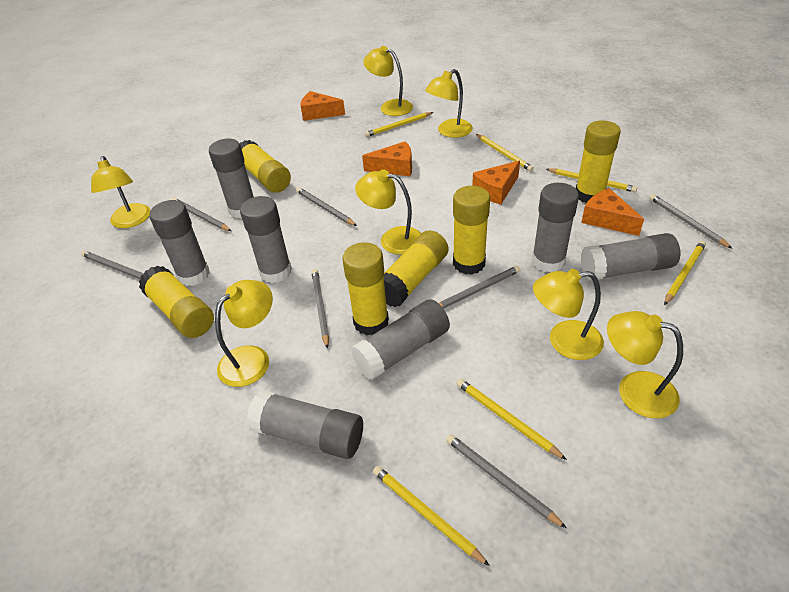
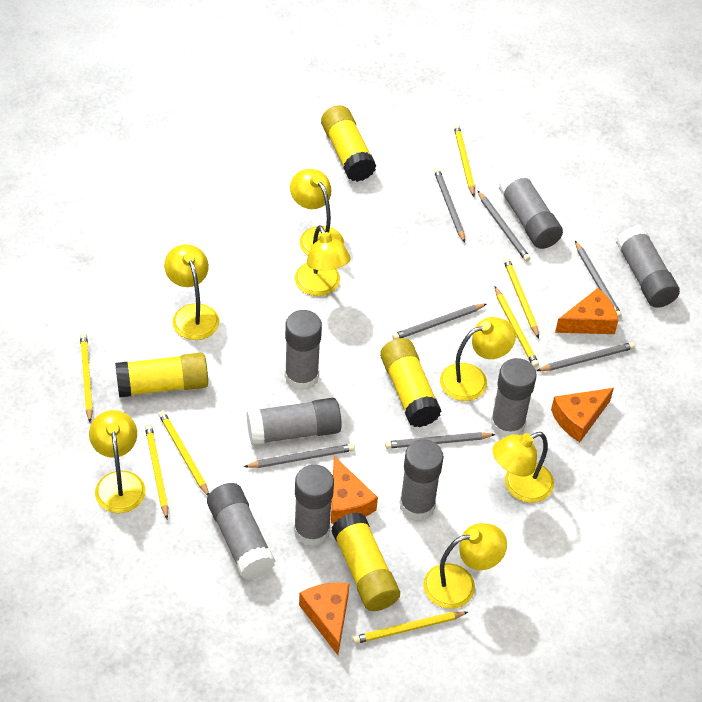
grey glue stick: [149,200,210,286] [209,139,254,218] [240,196,292,283] [247,390,363,459] [351,299,450,380] [532,183,579,273] [581,233,680,281] = 7 -> [207,483,275,580] [247,398,342,445] [285,310,322,391] [294,465,334,546] [400,439,444,521] [490,358,537,437] [499,170,563,249] [616,226,680,308] = 8
yellow glue stick: [139,265,214,338] [240,140,291,193] [342,242,389,336] [383,230,448,307] [453,186,490,275] [576,120,621,203] = 6 -> [115,353,208,398] [321,105,376,182] [331,512,400,611] [380,338,442,427] = 4
yellow pencil: [365,112,433,137] [373,466,490,566] [456,379,567,460] [476,134,534,172] [546,168,637,193] [664,241,706,305] = 6 -> [80,333,93,422] [145,424,168,519] [159,411,209,496] [353,612,468,644] [454,124,475,197] [495,287,539,367] [503,257,539,338] = 7

